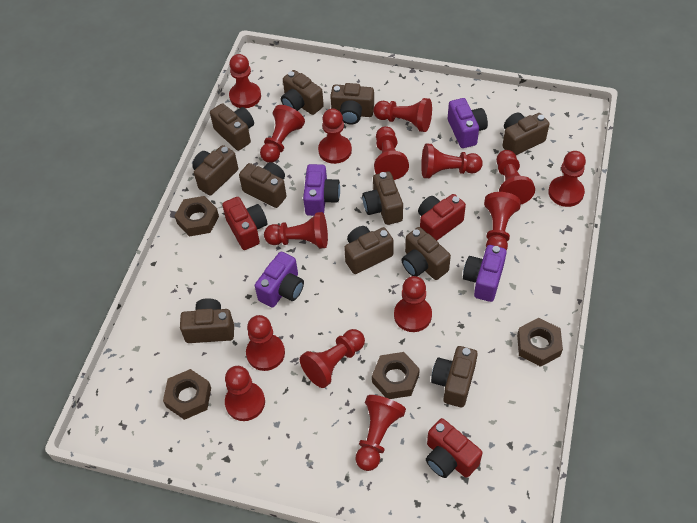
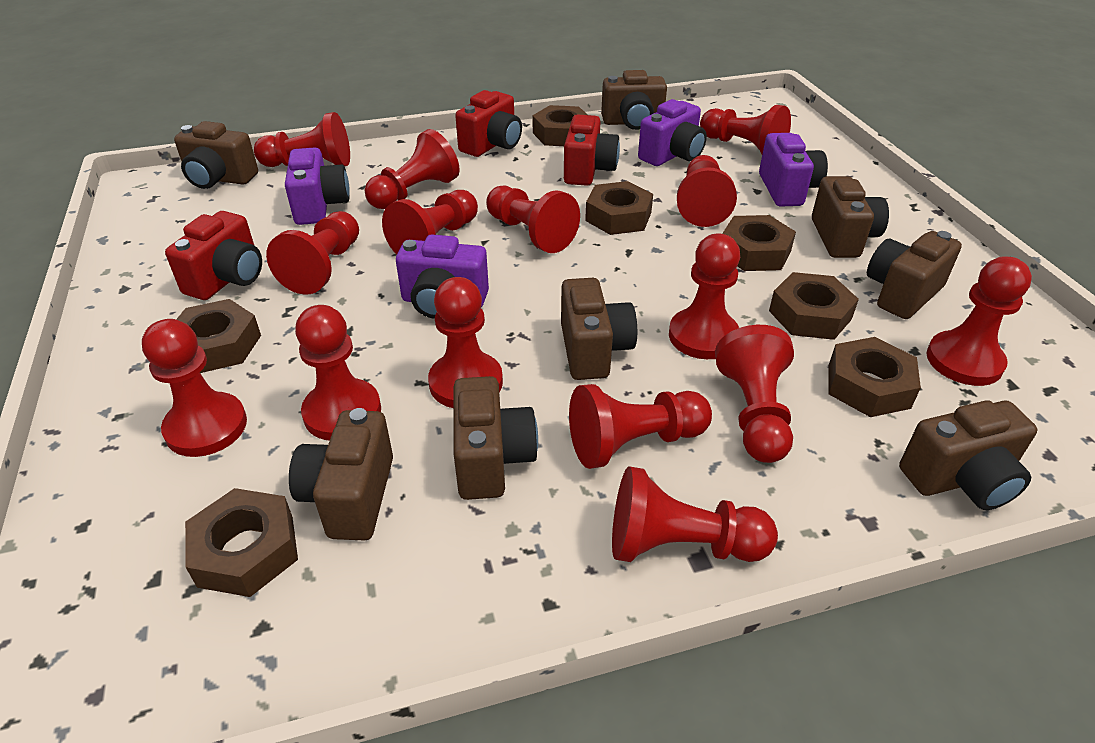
brown camera: [180,298,234,343] [192,145,238,196] [210,103,254,151] [239,162,286,208] [281,70,324,115] [330,83,374,124] [344,226,394,274] [362,171,403,225] [402,227,451,280] [431,346,478,408] [502,113,549,155] = 11 -> [174,121,258,189] [289,408,393,540] [454,376,538,500] [561,278,637,380] [601,70,667,130] [812,176,889,258] [867,231,962,319] [899,400,1037,510] = 8
brown nut: [163,369,211,420] [175,196,219,237] [372,352,420,399] [517,318,563,367] = 4 -> [176,299,261,373] [185,488,298,597] [532,105,588,146] [585,181,653,235] [722,215,796,271] [769,272,859,340] [829,337,921,417] = 7

